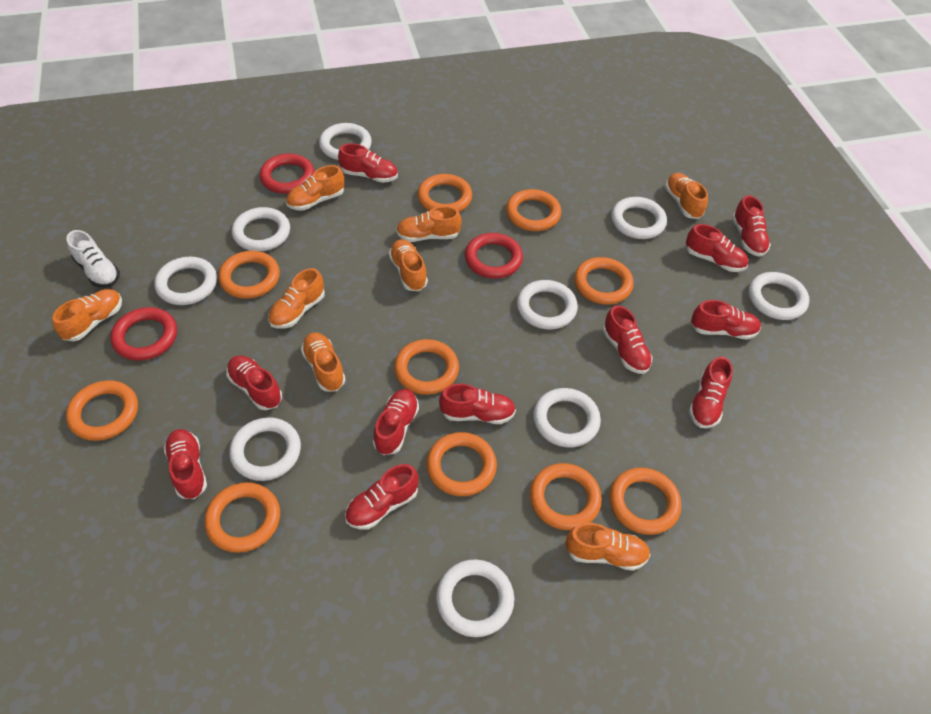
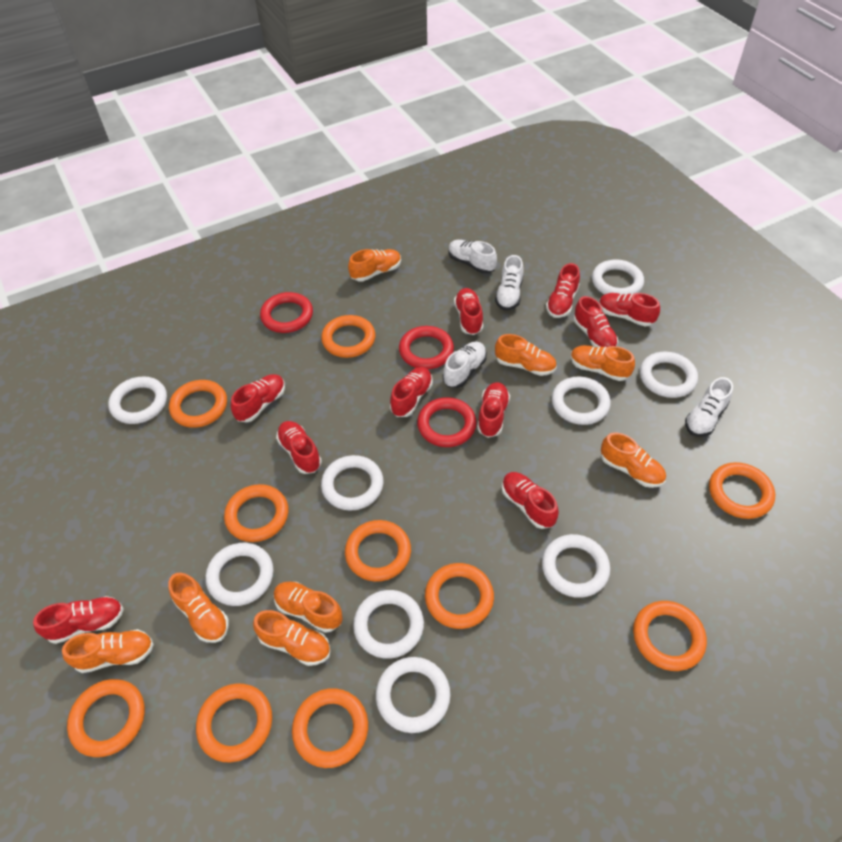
red shoe: [164,429,207,499] [227,356,282,410] [338,143,398,183] [345,464,419,530] [373,389,419,455] [439,384,516,424] [603,305,652,374] [686,224,748,272] [689,357,733,428] [691,300,761,340] [732,195,771,257] = 11 -> [33,596,124,644] [231,374,285,422] [276,421,322,474] [390,367,433,417] [454,288,483,335] [477,382,510,438] [502,472,559,529] [546,263,580,318] [573,296,618,347] [599,293,660,326] = 10
white shoe: [66,230,120,288] = 1 -> [443,342,487,388] [448,240,497,274] [495,255,524,310] [685,377,733,437] = 4

